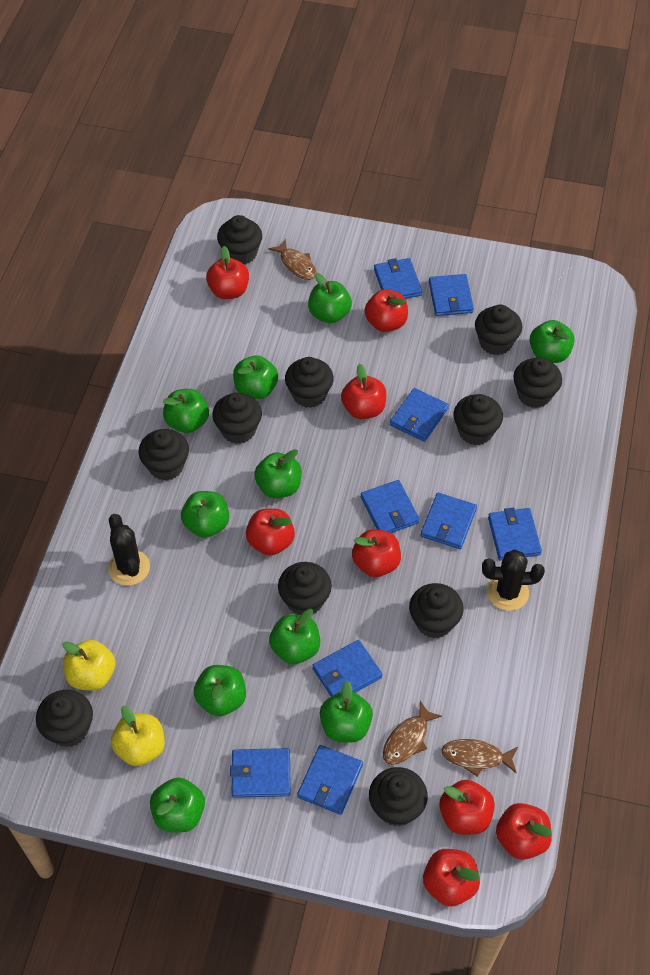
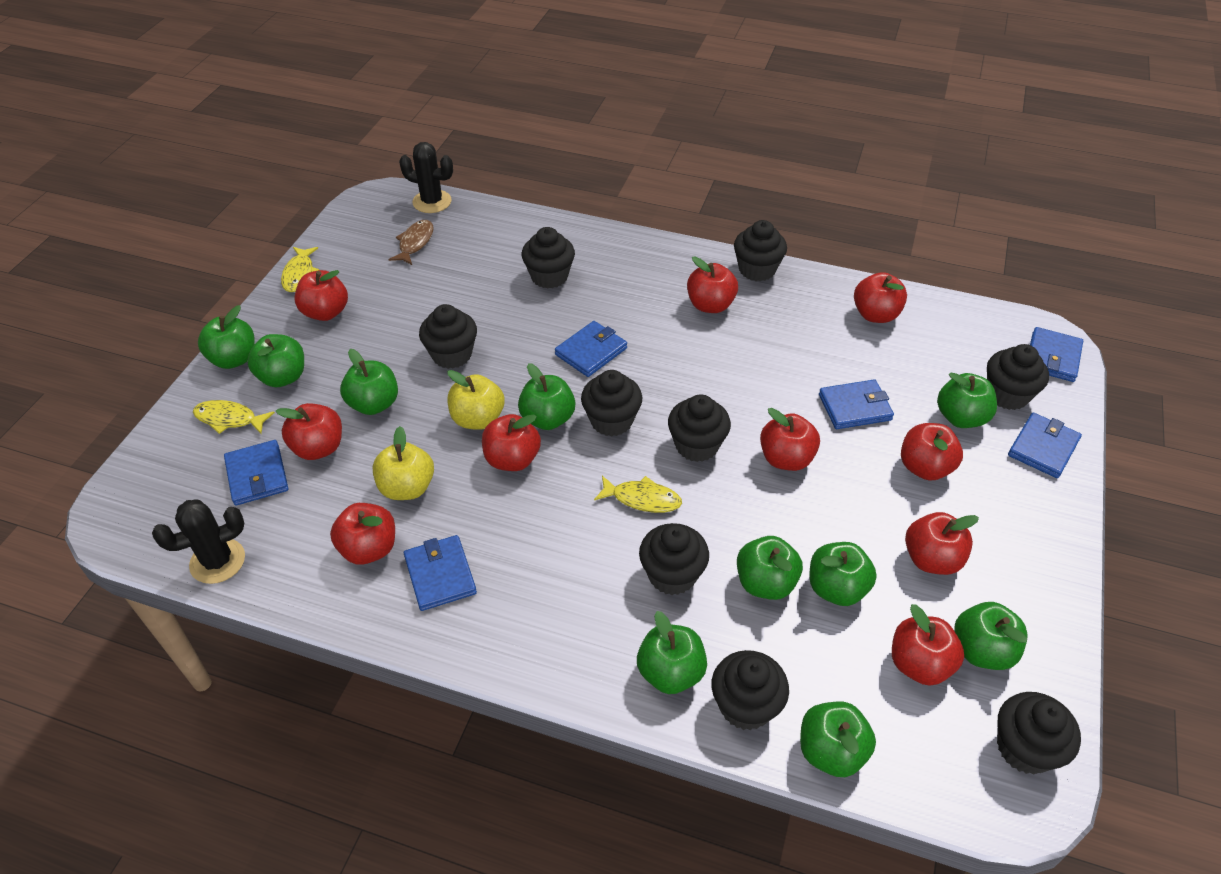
black cupcake: [36,690,93,747] [139,429,189,481] [213,393,262,444] [217,215,262,264] [278,562,332,615] [285,357,334,408] [369,767,428,826] [409,583,464,638] [454,394,503,445] [475,305,522,355] [513,357,562,408] = 11 -> [419,304,477,369] [522,227,575,289] [581,370,642,437] [639,523,709,595] [668,394,731,462] [712,650,789,730] [734,220,787,281] [987,344,1049,410] [997,692,1081,775] = 9
blue wallet: [230,748,291,798] [297,745,363,815] [312,640,383,696] [361,480,420,533] [374,258,422,299] [390,388,449,442] [421,493,477,549] [429,274,474,316] [488,507,542,561] = 9 -> [224,440,288,506] [404,535,477,611] [555,321,627,377] [819,379,894,429] [1008,413,1082,478] [1030,327,1083,382] = 6
brown fish: [268,239,317,280] [383,701,442,765] [441,739,518,777] = 3 -> [389,220,434,265] = 1
red apple: [206,246,249,299] [246,508,295,556] [341,364,386,419] [352,529,401,577] [364,289,408,332] [423,849,480,907] [439,780,495,835] [496,803,552,860] = 8 -> [276,403,342,460] [294,270,348,321] [330,503,395,565] [482,414,541,471] [687,256,738,313] [760,408,820,471] [854,272,907,323] [892,604,964,686] [901,423,963,481] [905,512,979,575] = 10
yellow fish: none = 0 -> [193,400,275,434] [281,247,319,292] [594,475,682,513] = 3

